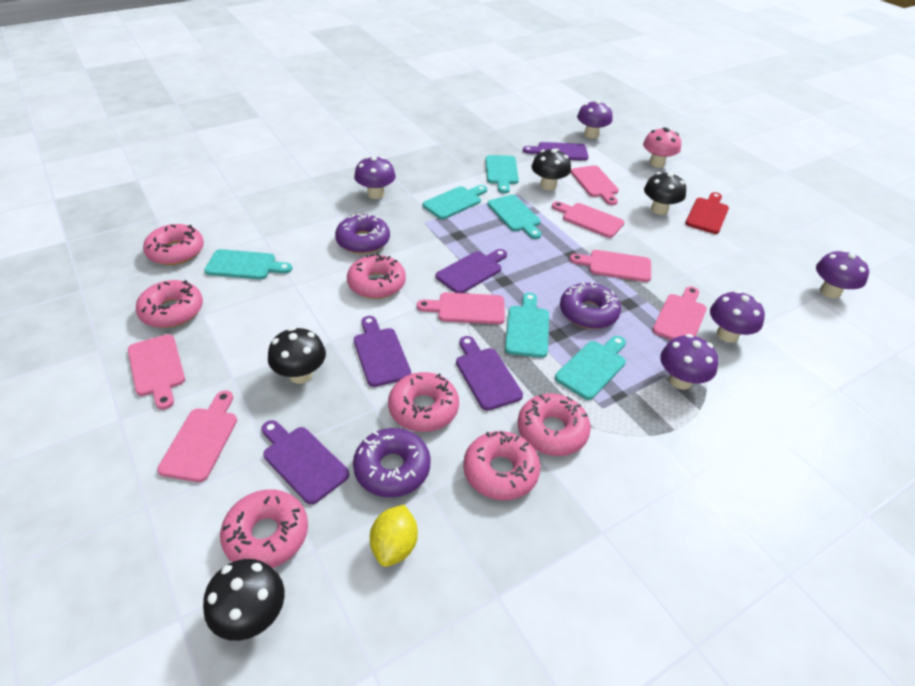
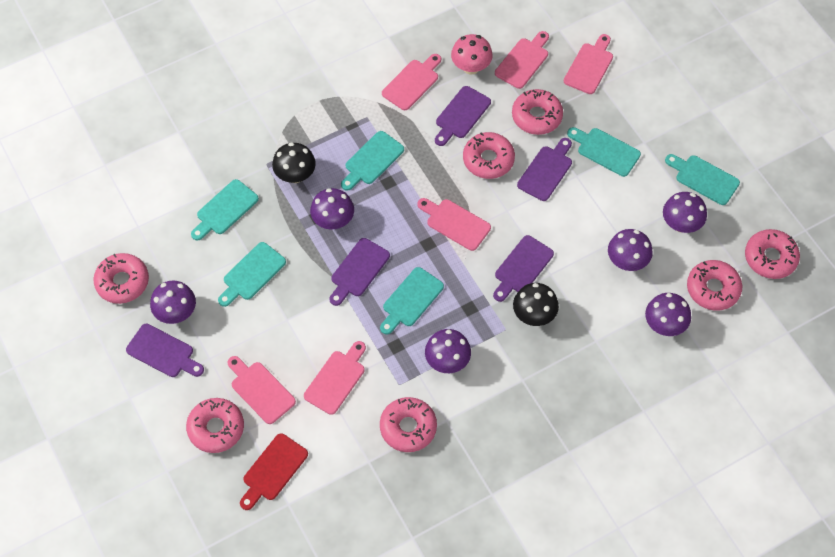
black mushroom: [203,559,285,641] [268,327,326,384] [531,149,571,190] [644,172,686,215] = 4 -> [272,142,316,183] [513,283,559,326] = 2
pink cutting board: [128,334,185,410] [157,391,237,482] [417,292,505,324] [552,201,624,238] [570,250,651,282] [571,165,619,205] [652,286,707,340] = 7 -> [228,356,296,424] [304,341,366,415] [382,54,441,110] [418,198,491,251] [495,31,549,89] [564,34,613,94] = 6
purple donut: [335,214,390,254] [353,428,431,497] [560,281,621,329] = 3 -> none = 0
purple mushroom: [354,156,396,199] [577,100,612,139] [660,334,718,390] [710,290,765,343] [816,250,869,298] = 5 -> [150,280,196,324] [310,188,354,229] [425,329,471,373] [608,229,653,271] [645,293,691,336] [663,192,707,233] = 6
yellow lemon: [370,504,418,567] = 1 -> none = 0

